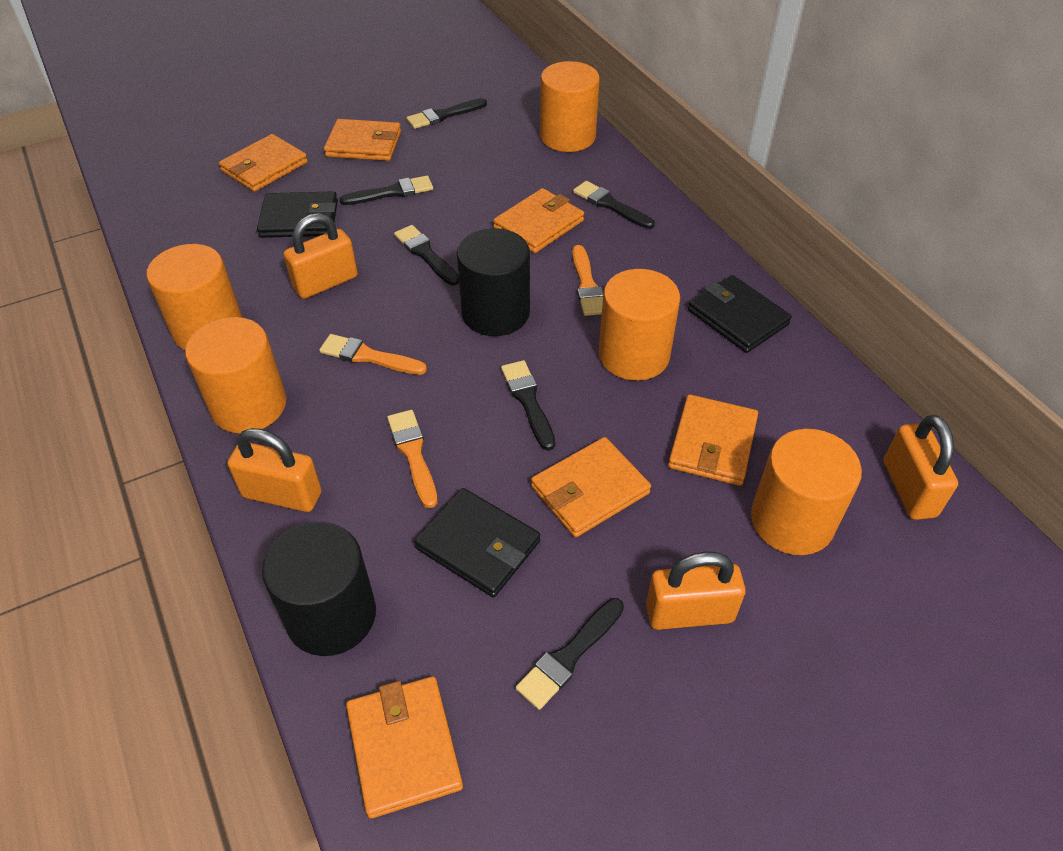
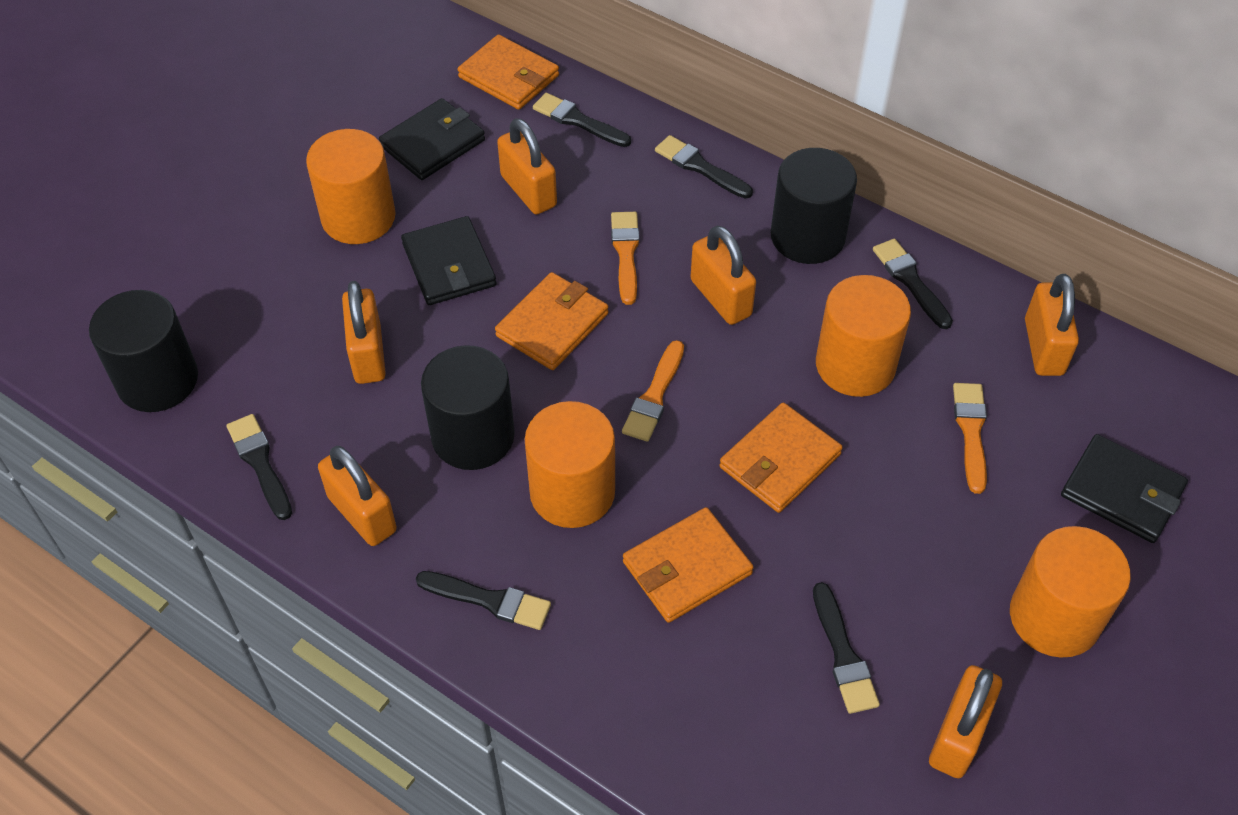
black cylinder: [262,522,376,656] [457,228,530,336] = 2 -> [89,290,198,412] [421,345,515,470] [771,148,857,264] = 3
orange cylinder: [146,244,243,350] [185,317,286,434] [540,61,600,152] [599,269,680,381] [751,429,862,555] = 5 -> [306,129,396,244] [525,401,615,528] [816,275,911,397] [1010,526,1131,658] = 4
orange padlock: [227,428,321,512] [283,213,358,299] [646,552,746,630] [884,415,958,520] = 4 -> [318,446,397,546] [342,281,386,384] [497,118,557,215] [690,225,756,325] [929,665,1002,778] [1025,274,1079,376] = 6
orange wallet: [219,134,308,192] [324,119,401,161] [346,676,463,819] [493,188,584,253] [531,437,651,537] [668,394,758,486] = 6 -> [457,34,559,110] [495,272,609,370] [623,507,754,623] [719,402,843,513] = 4

